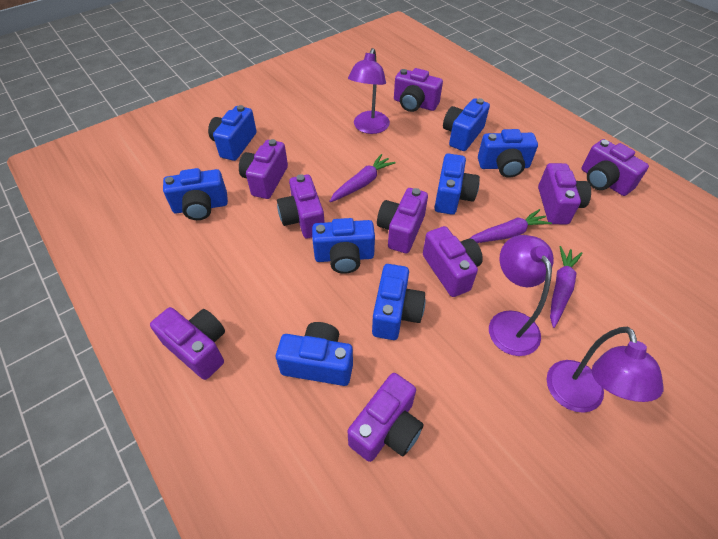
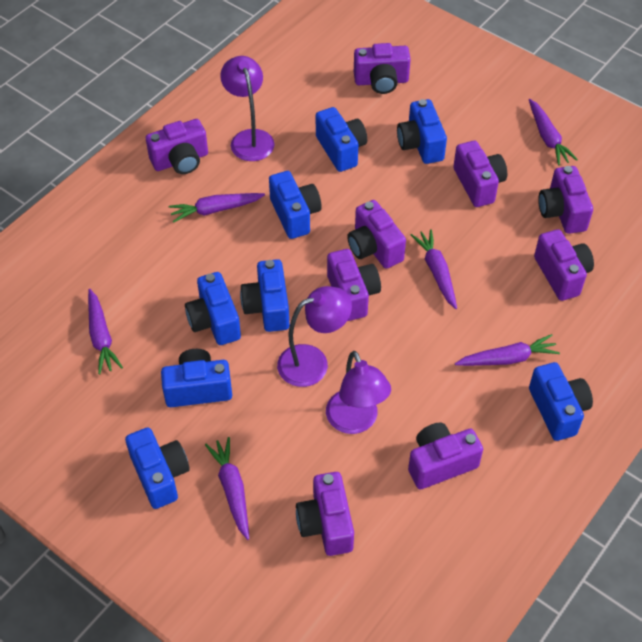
purple carrot: [329,154,395,202] [470,209,552,243] [550,246,583,328] = 3 -> [88,289,123,374] [169,193,265,223] [205,437,249,540] [411,229,457,309] [455,334,560,366] [529,99,578,165] = 6

